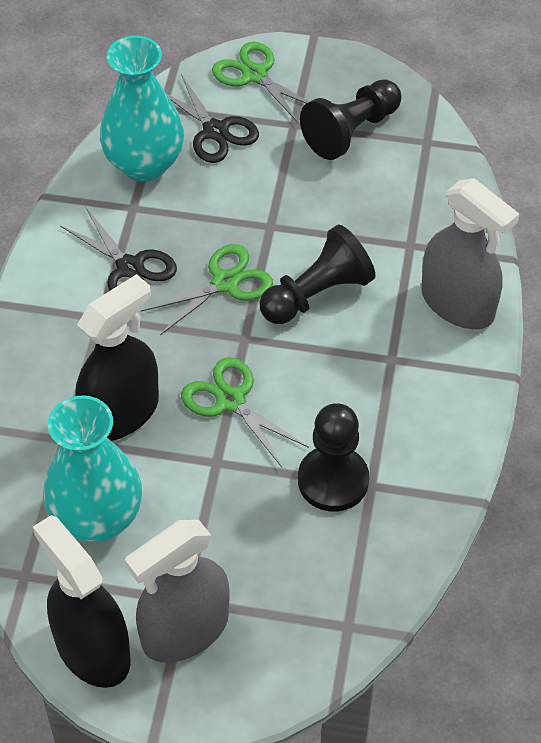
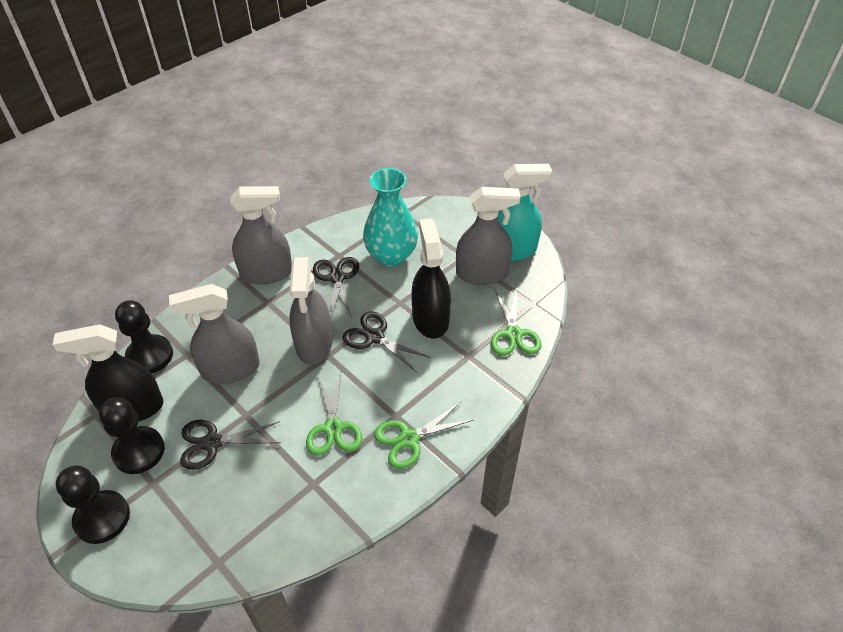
black scissors: [60,208,177,291] [167,74,259,163] = 2 -> [180,420,281,470] [313,257,359,319] [342,311,431,372] = 3
grey spray bottle: [125,520,230,663] [421,178,519,329] = 2 -> [169,284,260,384] [231,186,292,284] [290,257,333,365] [456,187,521,285] = 4
turquoise spray bottle: none = 0 -> [498,164,552,261] = 1
turquoise vase: [43,395,142,542] [100,36,184,182] = 2 -> [363,168,418,267] = 1

